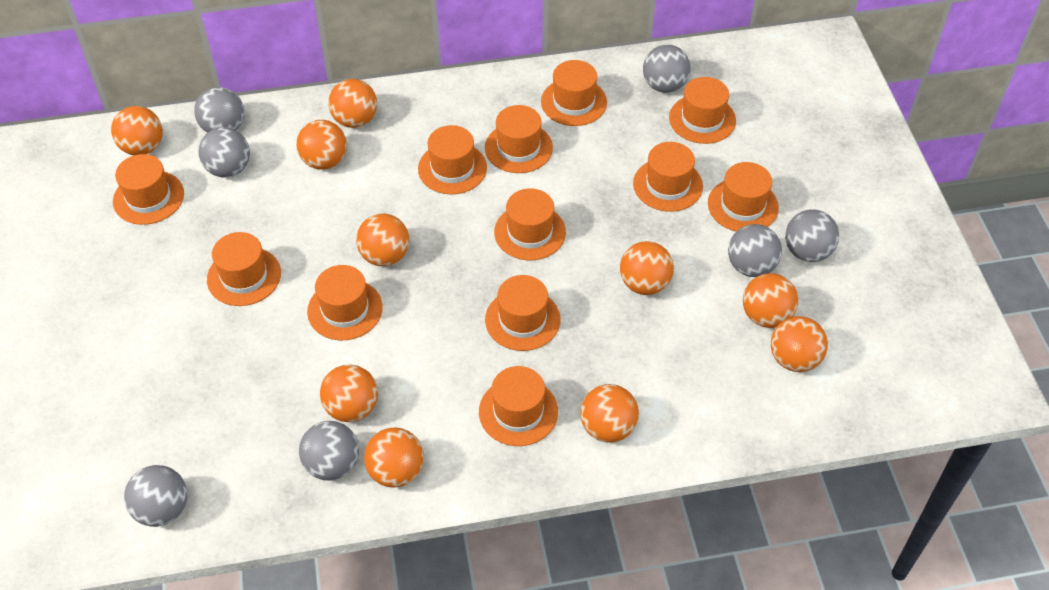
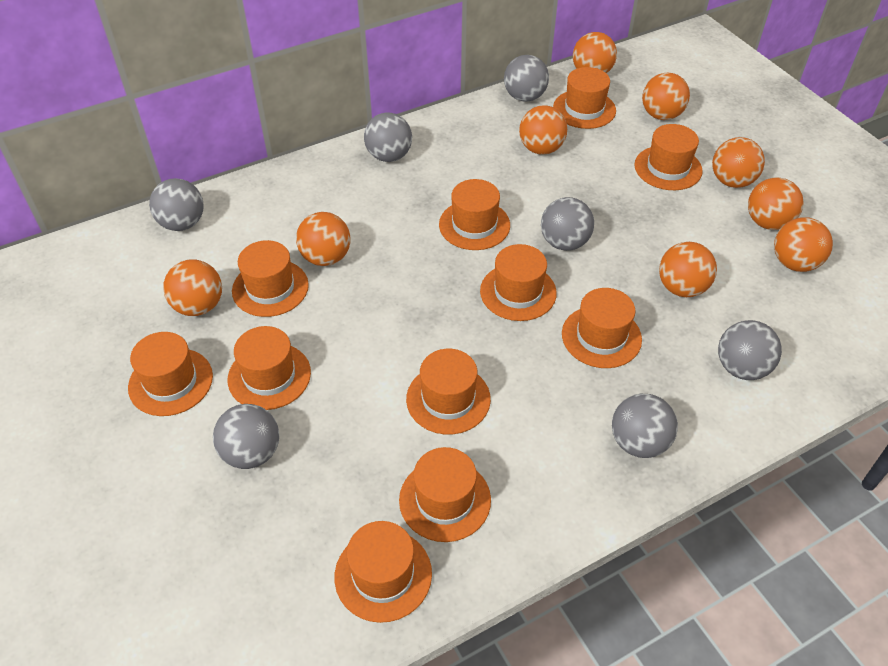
orange ball: [111,106,163,155] [296,120,347,170] [320,365,378,422] [328,79,377,128] [356,214,409,266] [364,427,424,488] [581,384,639,442] [620,241,674,295] [743,273,798,328] [771,316,828,372] = 10 -> [163,260,222,316] [296,212,350,266] [519,105,567,155] [573,32,617,73] [642,73,690,120] [659,242,717,297] [712,137,765,188] [748,177,804,230] [774,218,833,272] = 9
orange hat: [113,154,184,225] [207,232,281,306] [307,265,383,340] [418,125,487,194] [479,366,558,446] [485,105,553,173] [485,275,560,351] [494,188,566,260] [541,60,607,126] [633,142,703,212] [669,77,736,144] [708,162,779,231] = 12 -> [128,332,213,416] [228,326,311,410] [232,240,309,317] [334,521,432,623] [399,447,491,542] [406,349,491,435] [439,179,510,250] [480,244,557,321] [553,67,616,129] [562,288,642,368] [634,124,703,190] = 11

